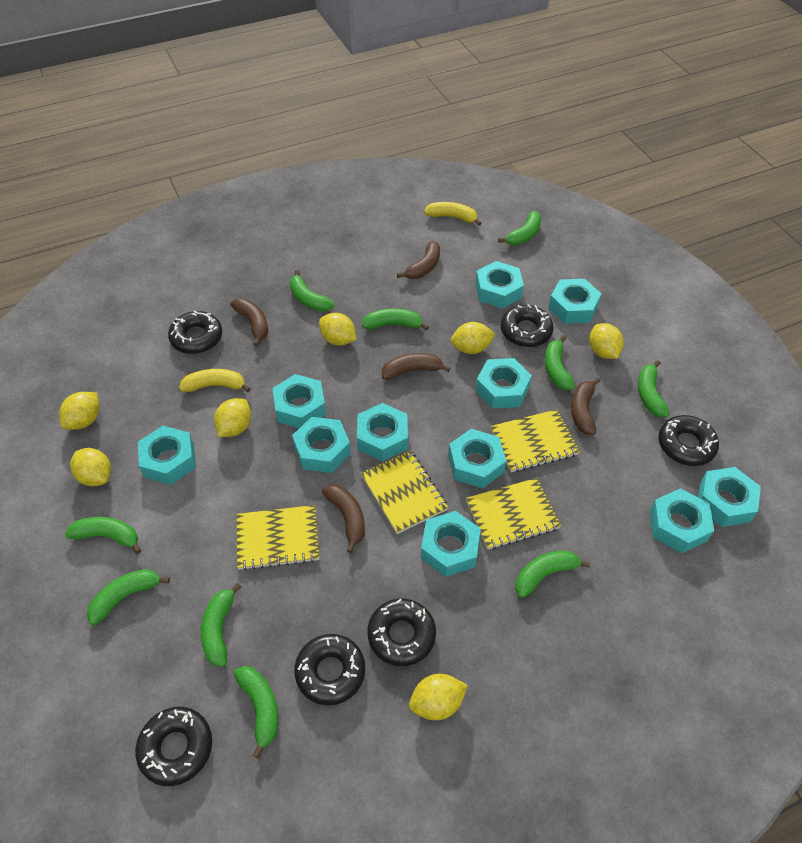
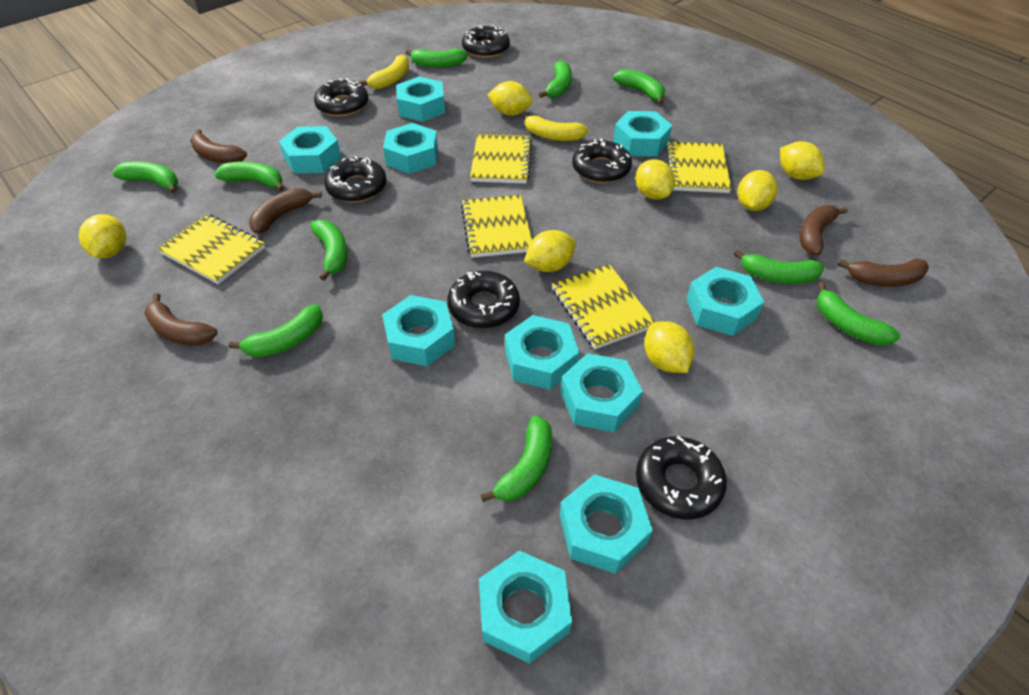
turquoise nut: [138,426,196,485] [273,374,326,428] [292,417,351,473] [357,403,408,461] [421,511,481,577] [448,429,506,489] [475,261,524,309] [475,358,532,409] [548,279,601,324] [650,488,714,553] [698,467,761,527] = 11 -> [279,126,341,173] [382,295,455,366] [383,123,438,174] [397,77,445,122] [479,551,572,664] [505,315,580,390] [560,353,643,432] [560,474,653,574] [613,111,672,157] [686,267,764,336] = 10
yellow notebook: [236,505,320,571] [361,451,448,534] [466,478,561,550] [491,409,580,472] = 4 -> [157,214,265,284] [461,195,532,258] [470,134,532,184] [552,264,655,349] [666,141,732,193] = 5

